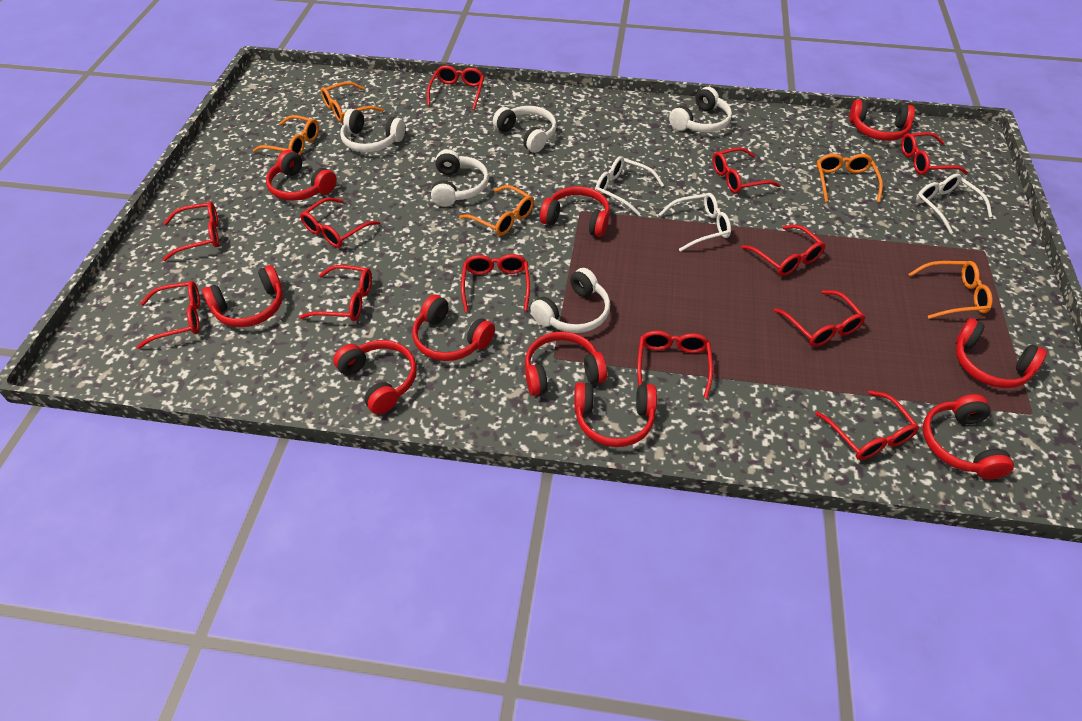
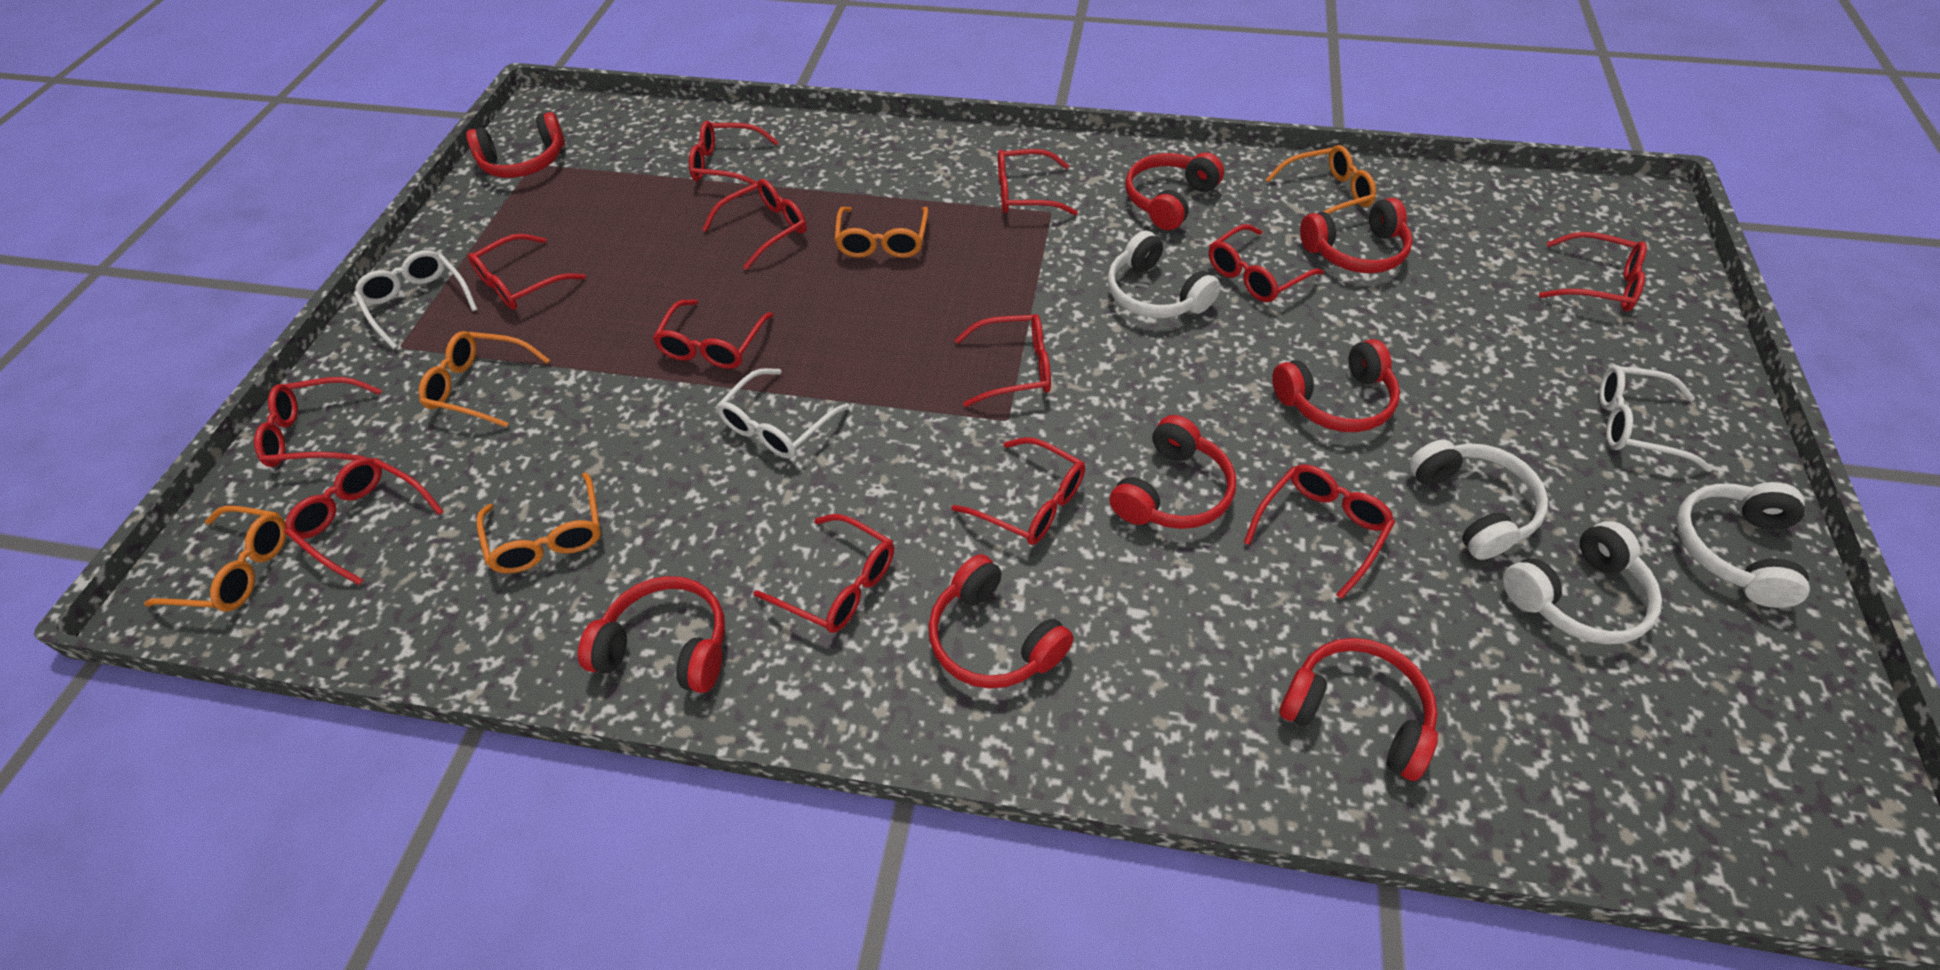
red glasses: [136,281,200,349] [163,201,219,261] [299,265,372,321] [300,197,380,248] [427,65,484,110] [461,254,530,312] [637,331,713,399] [713,147,780,193] [741,225,826,276] [774,290,866,347] [815,390,919,460] [901,132,968,175] = 12 -> [254,377,382,467] [285,458,444,585] [468,234,586,310] [653,299,773,369] [689,121,779,184] [702,179,807,270] [754,514,894,633] [952,437,1085,545] [955,314,1051,407] [998,149,1078,215] [1209,224,1324,302] [1244,464,1395,599] [1539,232,1647,311] = 13
red headphones: [202,265,283,327] [266,150,337,201] [333,340,417,414] [412,295,495,361] [525,331,607,396] [540,186,610,237] [574,382,657,447] [849,99,915,141] [923,394,1014,479] [956,318,1047,388] = 10 -> [466,112,565,178] [578,576,725,693] [928,554,1074,689] [1110,415,1236,529] [1125,153,1224,230] [1272,339,1400,432] [1279,638,1438,781] [1300,198,1413,273] = 8
white headphones: [340,109,405,152] [431,149,489,207] [493,106,557,153] [530,268,610,333] [669,87,732,132] = 5 -> [1108,230,1221,318] [1409,440,1548,560] [1503,521,1662,644] [1676,482,1810,608] = 4

